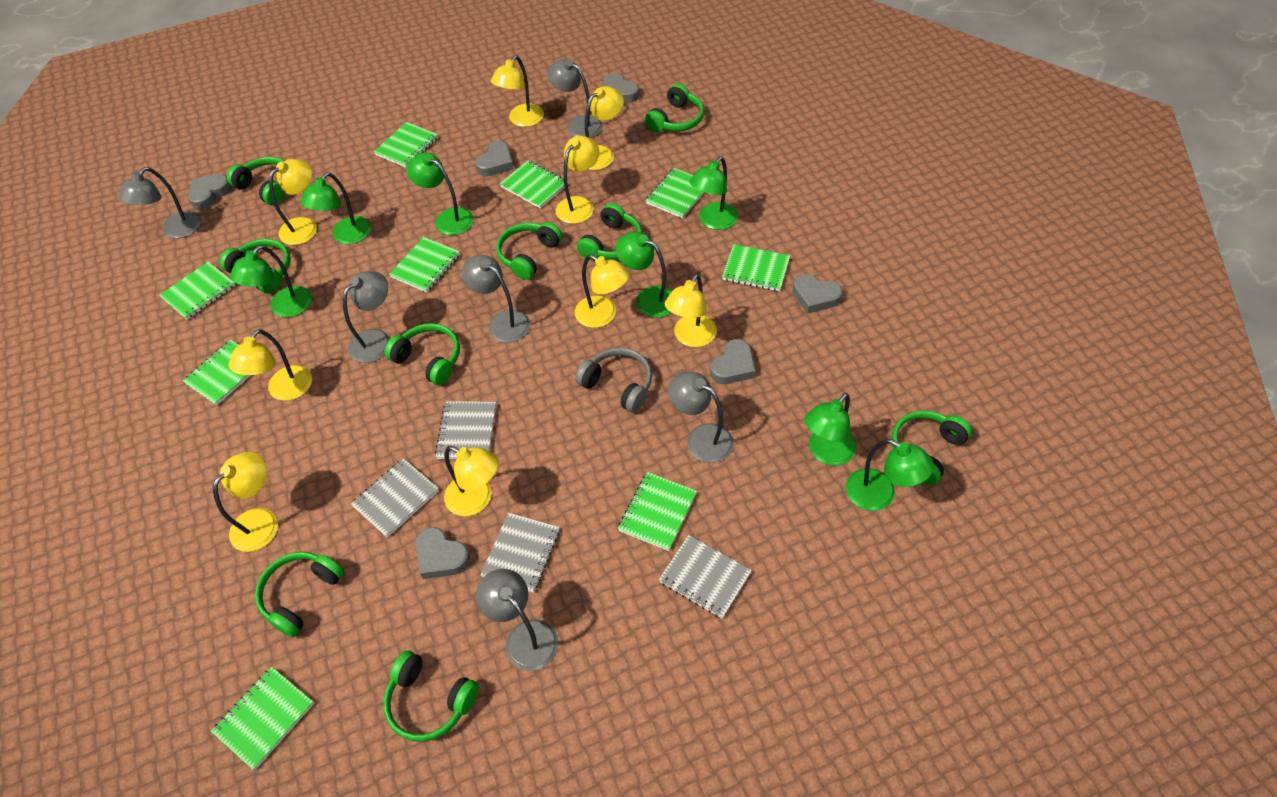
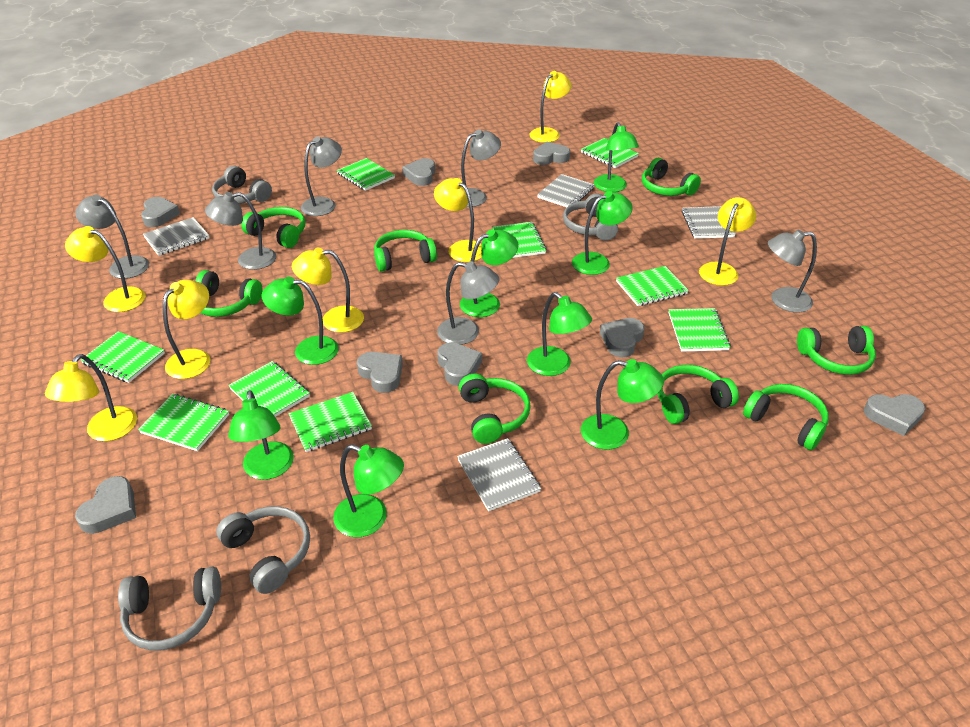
green headphones: [220,239,291,294] [227,157,284,205] [255,552,344,637] [383,651,479,742] [384,323,460,385] [496,222,563,280] [577,203,642,260] [645,84,704,132] [892,411,972,485] = 9 -> [196,270,263,317] [241,207,305,248] [374,230,437,272] [459,373,531,444] [642,158,701,196] [657,365,739,424] [743,384,829,450] [797,326,876,375] = 8
green lamp: [230,245,312,317] [301,172,371,244] [406,153,474,235] [615,232,672,318] [690,157,738,230] [805,393,856,466] [846,439,934,511] = 7 -> [228,390,294,480] [262,276,339,365] [333,444,404,537] [460,229,519,317] [527,292,592,376] [572,191,633,275] [581,359,664,450] [594,122,639,192] = 8
grey headphones: [575,348,652,412] = 1 -> [118,567,221,651] [212,166,272,204] [216,506,310,594] [563,194,618,241] = 4
grey heart: [188,174,232,210] [415,527,470,579] [475,141,514,177] [603,74,639,103] [710,339,756,384] [792,274,842,314] = 6 -> [75,476,136,534] [141,197,180,227] [357,352,403,393] [402,158,435,186] [437,342,482,386] [533,141,570,165] [600,318,645,357] [864,394,925,436] = 8
yellow lamp: [213,452,278,552] [228,329,312,401] [269,159,317,245] [444,446,499,516] [491,56,544,127] [556,136,599,224] [575,254,630,328] [585,86,624,170] [665,274,717,347] = 9 -> [45,354,137,441] [65,226,146,312] [163,280,210,379] [292,248,364,333] [434,178,482,262] [530,71,572,143] [699,197,756,286] = 7

